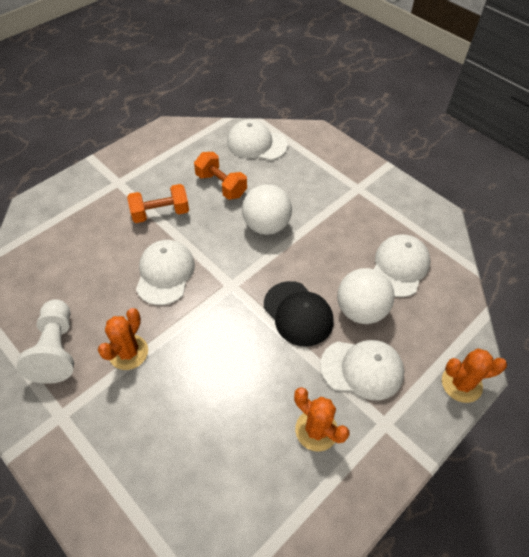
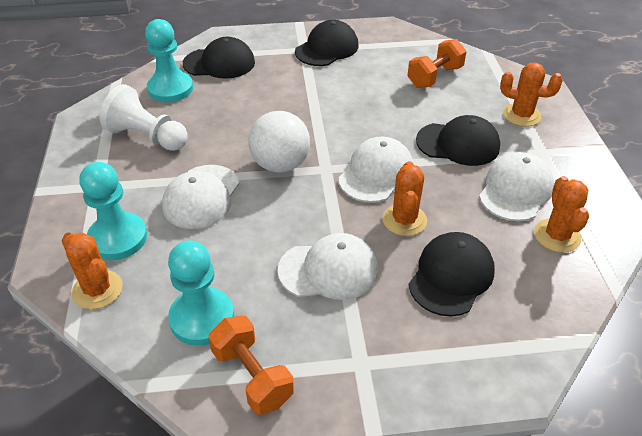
black cap: [264,281,334,346] = 1 -> [183,37,255,79] [295,20,359,66] [409,232,495,317] [416,115,500,166] = 4
orange cactus: [98,308,148,370] [294,387,349,452] [442,348,507,403] = 3 -> [62,232,123,309] [382,161,427,236] [500,63,563,127] [534,176,589,253] = 4
turquoise pawn: none = 0 -> [79,162,147,260] [145,19,193,102] [168,241,234,346] = 3
white ball: [242,184,292,235] [337,268,394,324] = 2 -> [248,111,310,173] = 1

